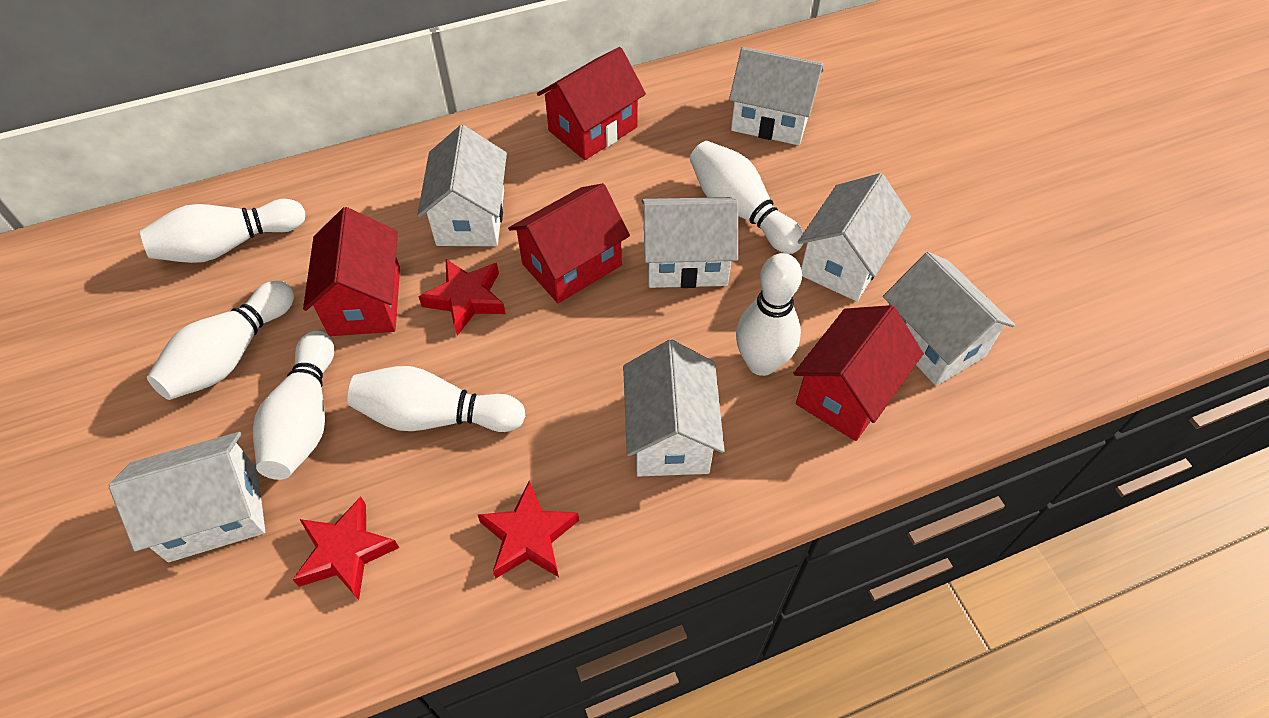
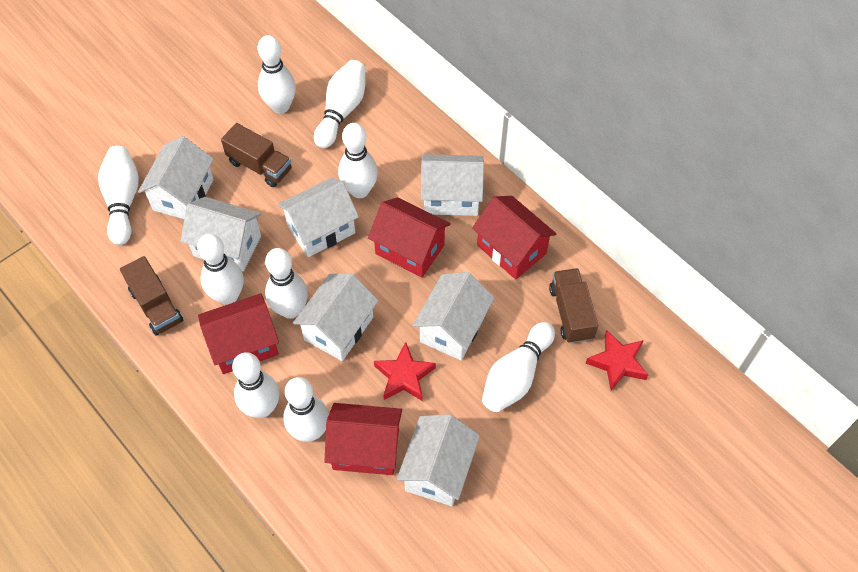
brown truck: none = 0 -> [120,256,183,335] [221,123,292,187] [549,268,598,343] = 3
red star: [292,497,399,600] [418,259,506,336] [478,481,579,579] = 3 -> [374,342,436,401] [585,330,648,391] = 2
white bowling pin: [140,199,305,263] [147,281,294,400] [253,331,334,480] [348,366,526,432] [690,141,804,254] [736,253,802,376] = 6 -> [98,146,139,245] [197,234,244,305] [232,352,279,418] [258,35,296,114] [265,248,308,319] [283,377,329,442] [314,60,365,148] [338,123,378,198] [482,322,555,412] = 9

